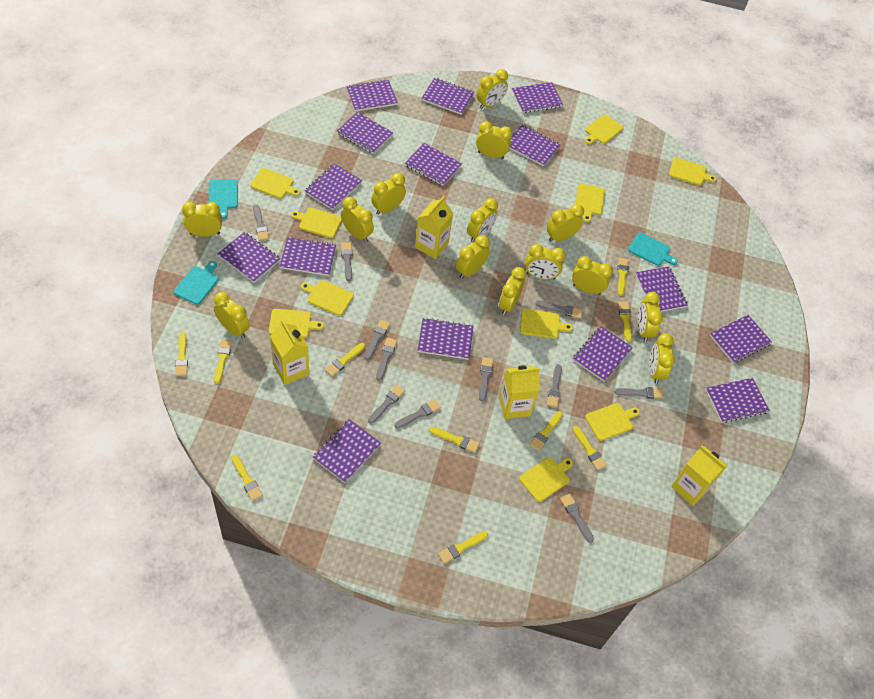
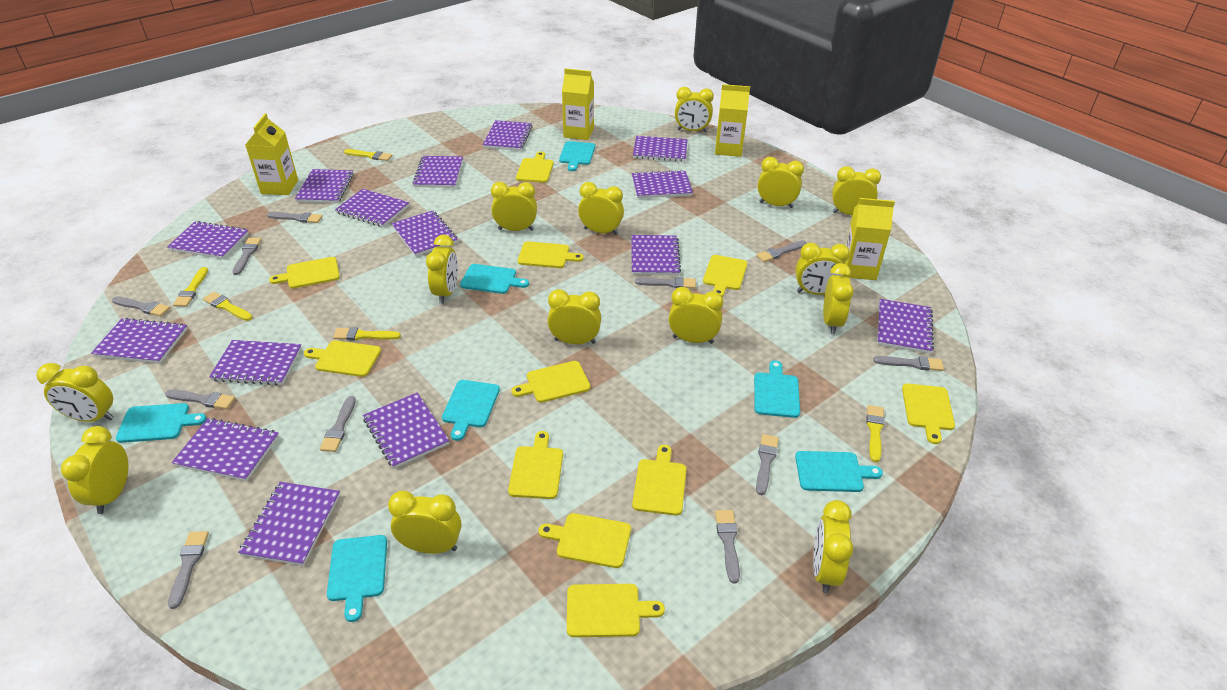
turquoise cutting board: [174,261,219,305] [209,179,238,219] [628,232,678,266] = 3 -> [115,403,207,443] [327,535,387,622] [442,380,500,441] [460,264,529,294] [559,141,595,171] [754,360,800,418] [795,451,883,492] = 7
yellow brush: [175,332,188,376] [214,339,232,384] [232,455,263,501] [325,343,365,377] [429,427,480,453] [438,531,488,564] [529,411,563,451] [573,426,607,470] [617,258,629,296] [618,301,632,342] = 10 -> [173,267,208,307] [203,292,252,321] [333,327,401,340] [344,149,392,161] [866,405,885,462] = 5
yellow cutting board: [250,168,300,199] [269,309,324,338] [291,208,342,238] [301,280,354,316] [519,457,573,502] [520,309,573,339] [575,184,605,222] [585,114,623,145] [585,403,640,441] [669,158,717,186] = 10 -> [269,257,340,289] [304,340,381,377] [508,431,563,499] [512,361,590,403] [516,152,554,183] [518,241,584,268] [539,513,631,568] [567,584,665,637] [632,445,687,516] [703,255,747,297] [902,384,955,444] = 11

